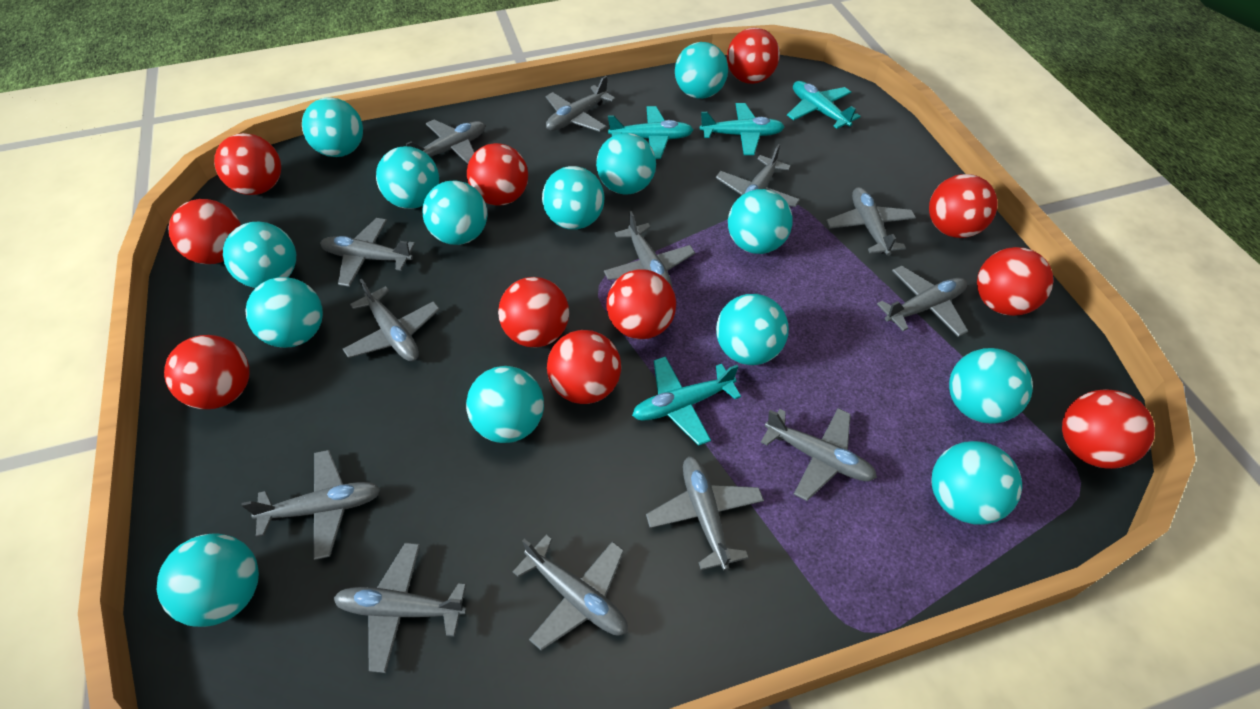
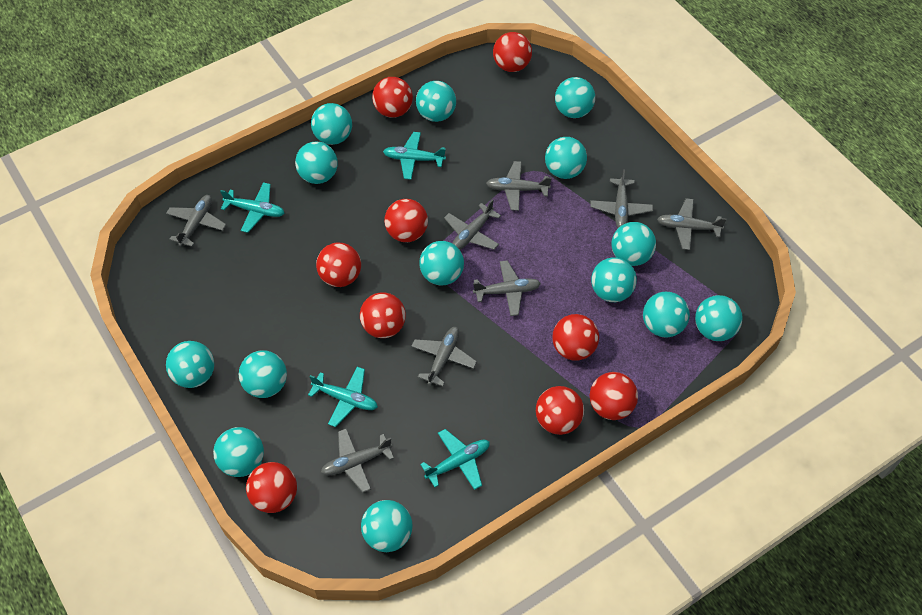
grey plane: [241,450,381,560] [320,218,415,287] [334,543,467,673] [343,279,440,361] [406,119,485,164] [513,535,628,651] [546,76,616,132] [604,211,695,287] [646,456,764,571] [716,144,800,207] [760,408,877,501] [826,187,916,256] [877,266,968,337] = 13 -> [166,195,226,247] [321,428,394,493] [411,327,477,386] [444,199,501,250] [473,260,541,316] [486,161,552,211] [590,169,653,228] [657,198,727,250] = 8
red ball: [164,335,250,409] [168,199,241,264] [214,133,281,195] [467,143,528,206] [498,277,569,348] [547,330,621,404] [607,269,676,339] [727,28,780,84] [929,174,998,238] [977,247,1053,316] [1062,390,1155,469] = 11 -> [246,462,297,513] [316,242,361,287] [360,292,406,338] [372,77,413,118] [384,199,428,242] [493,32,532,72] [536,386,584,435] [552,314,599,361] [590,372,638,420] = 9

